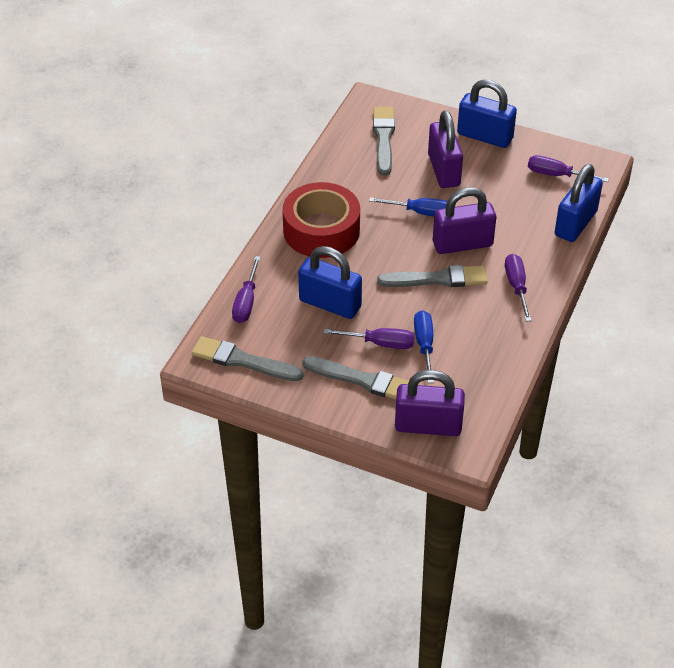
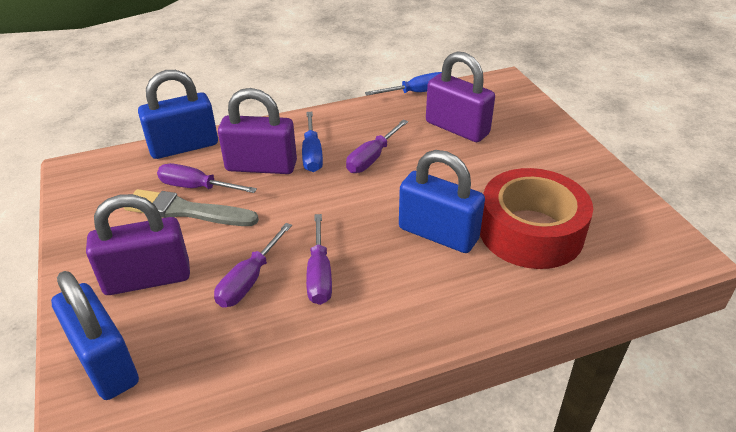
grey brush: [192,336,303,381] [302,356,409,399] [373,107,395,176] [377,265,487,287] = 4 -> [124,189,259,226] = 1

